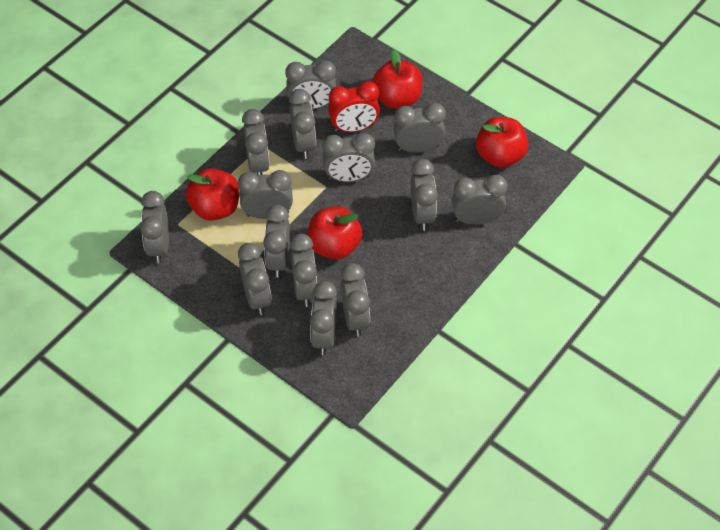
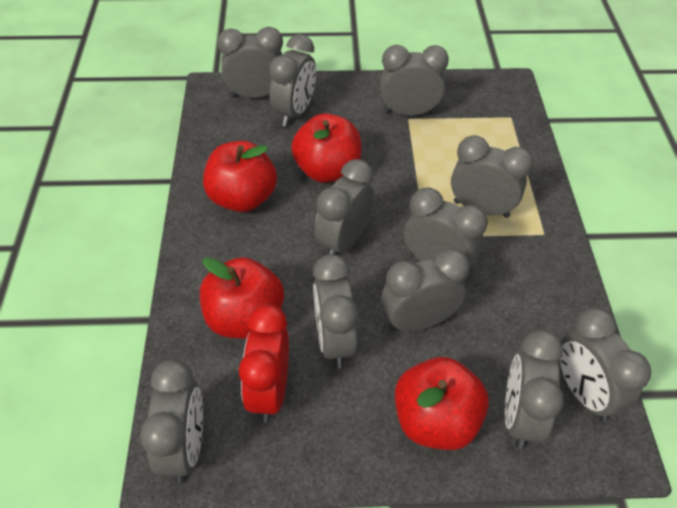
grey clock: [140,191,169,263] [238,170,293,219] [238,243,272,315] [242,109,270,175] [263,205,290,278] [285,60,336,109] [289,89,316,159] [290,234,317,307] [310,281,337,355] [323,133,375,182] [341,263,370,337] [393,103,446,153] [411,159,438,231] [452,175,507,224] = 14 -> [140,360,203,483] [217,27,283,98] [269,34,316,127] [313,254,359,368] [314,159,374,254] [380,45,449,116] [381,248,470,331] [404,187,488,268] [451,135,533,218] [505,330,564,449] [559,308,651,422] = 11

